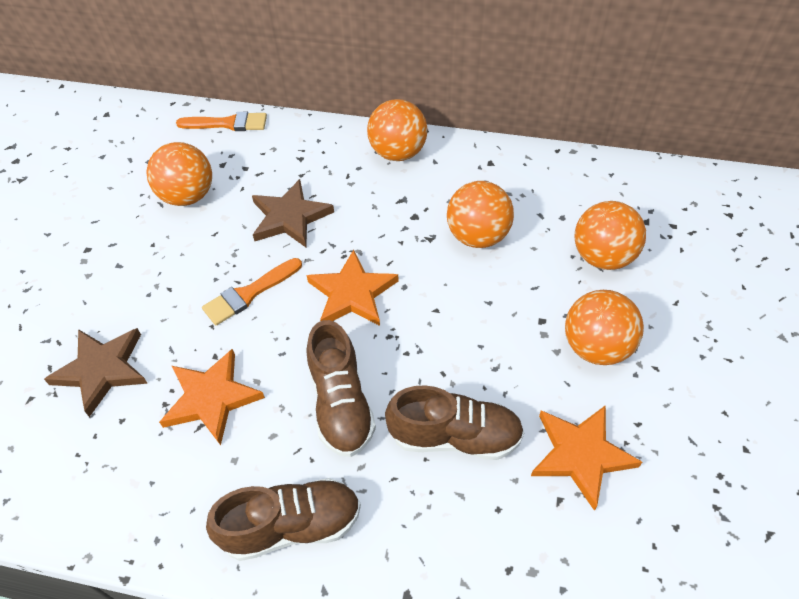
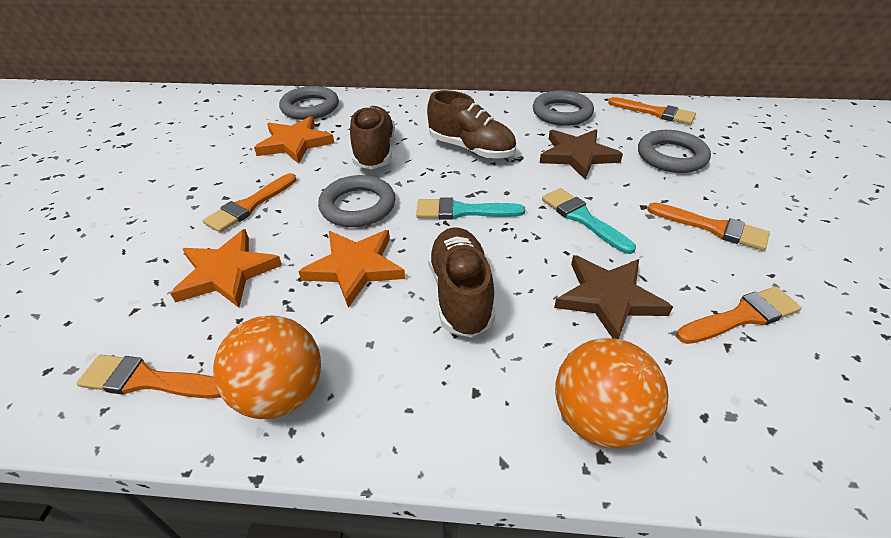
grey ring: none = 0 -> [279,86,339,120] [318,175,395,227] [533,90,594,126] [638,130,711,173] = 4
orange ball: [146,142,212,206] [367,99,427,161] [447,181,514,248] [565,290,644,365] [574,201,646,270] = 5 -> [213,316,321,419] [555,338,669,449] = 2
orange brush: [176,112,267,131] [202,258,302,325] = 2 -> [76,355,221,399] [203,173,297,233] [608,97,696,125] [647,202,770,251] [677,286,802,344] = 5
turquoise brush: none = 0 -> [416,197,525,220] [542,188,636,254] = 2

